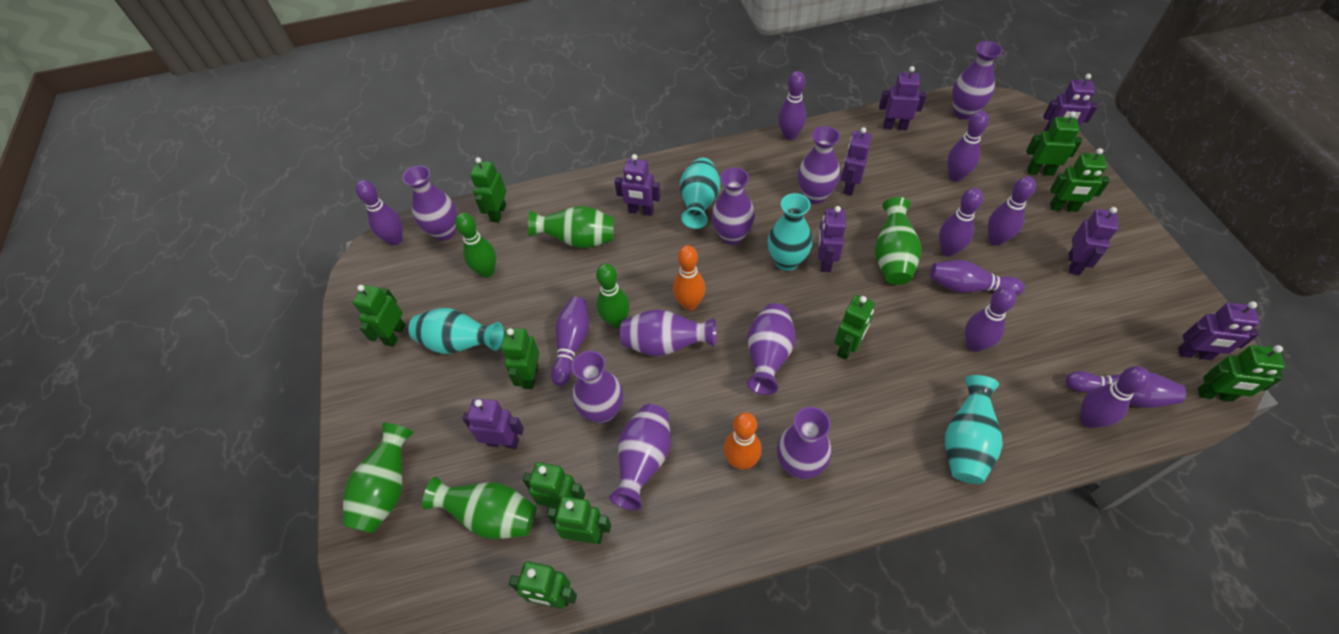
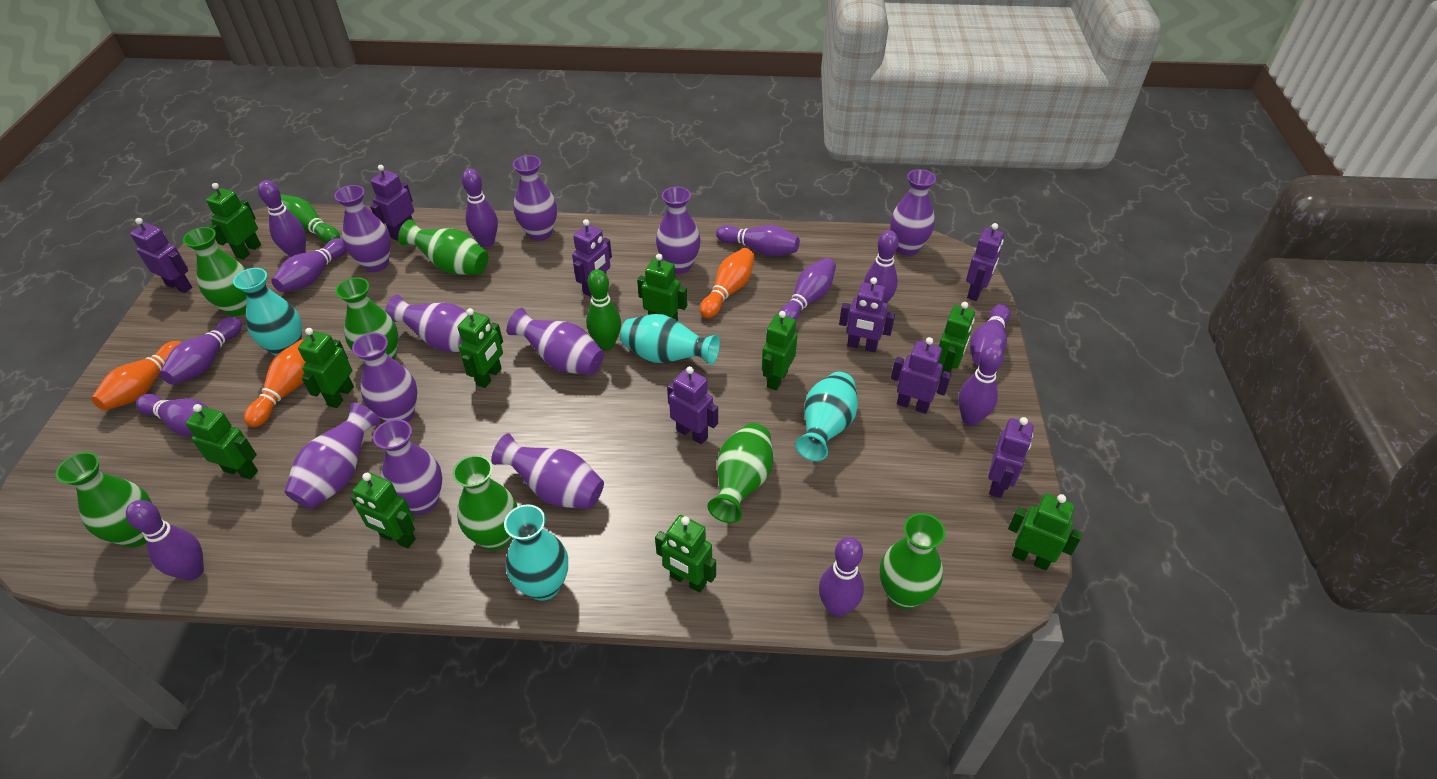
green vase: [343,423,414,533] [422,476,536,539] [528,206,614,248] [875,197,922,285] = 4 -> [56,452,152,548] [183,227,247,316] [335,277,398,361] [398,219,489,275] [453,455,517,551] [708,423,773,523] [880,513,946,609] = 7
orange bowling pin: [673,245,705,311] [724,412,762,470] = 2 -> [91,341,182,411] [244,340,306,427] [700,248,755,318] = 3
purple bowling pin: [356,180,402,245] [551,297,589,386] [778,71,806,141] [930,260,1025,295] [939,188,983,257] [947,111,989,181] [965,287,1016,352] [988,176,1036,246] [1066,371,1186,408] [1080,366,1150,428] = 10 -> [126,500,204,581] [136,394,209,436] [160,317,242,385] [258,180,306,257] [271,238,347,292] [462,169,498,247] [716,225,800,256] [778,258,836,321] [819,537,864,617] [864,230,899,303] [958,344,1004,426] [970,304,1011,366] = 12
purple vase: [402,165,457,241] [572,351,623,424] [609,404,671,510] [620,309,716,356] [711,167,755,245] [747,303,796,395] [777,407,831,479] [798,126,840,204] [952,41,1003,120] = 9 -> [284,402,381,509] [334,185,391,272] [352,333,417,422] [373,419,442,514] [385,295,468,352] [491,433,604,509] [507,308,604,375] [513,155,557,241] [656,187,701,274] [890,169,936,256] = 10

